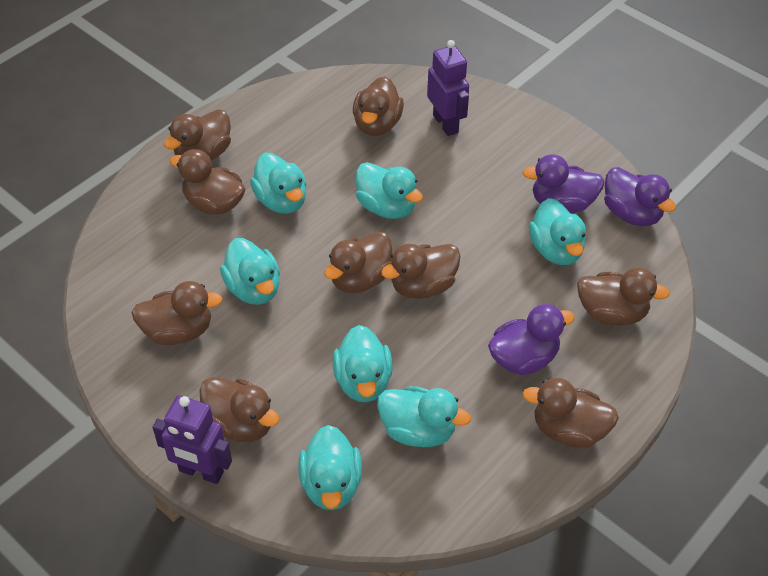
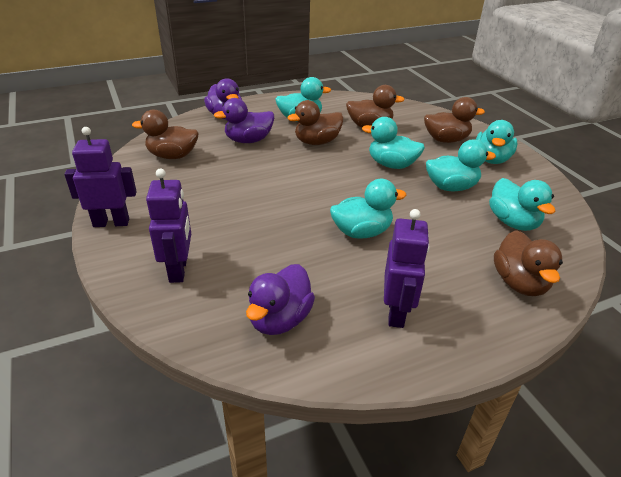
brown duck: [131,281,223,345] [164,109,231,160] [170,149,245,214] [199,377,279,442] [324,231,393,293] [353,77,404,136] [381,244,461,299] [523,378,619,448] [577,268,670,325] = 9 -> [132,109,199,159] [287,100,343,145] [346,85,405,127] [424,97,485,143] [494,230,563,296] = 5
purple robot: [152,395,232,484] [427,40,469,136] = 2 -> [64,127,137,227] [146,169,191,283] [384,209,430,328] = 3
turquoise duck: [220,238,280,305] [250,153,307,214] [298,425,362,510] [333,325,393,402] [356,162,423,219] [377,386,471,447] [529,198,586,265] = 7 -> [275,77,331,122] [330,179,407,239] [362,117,425,169] [426,140,496,191] [476,120,517,164] [489,178,555,231] = 6

